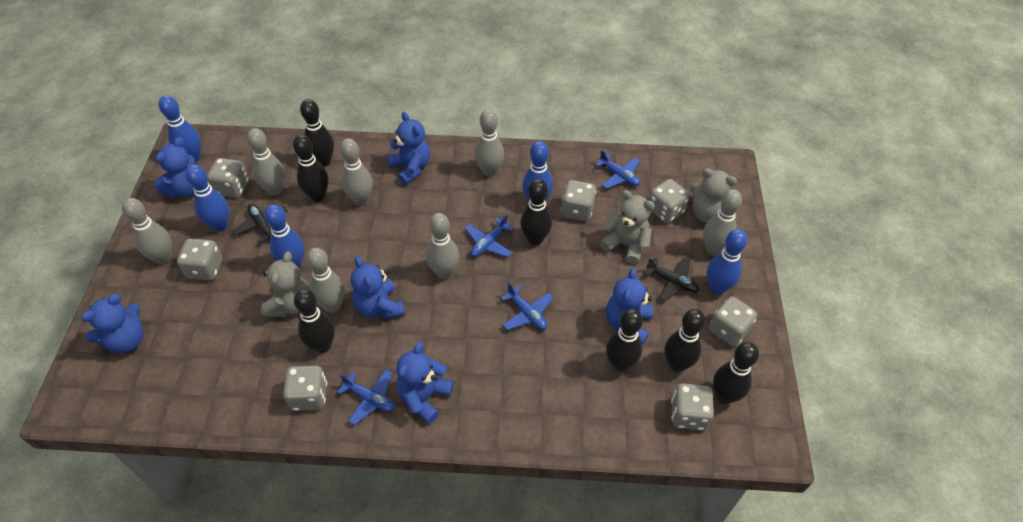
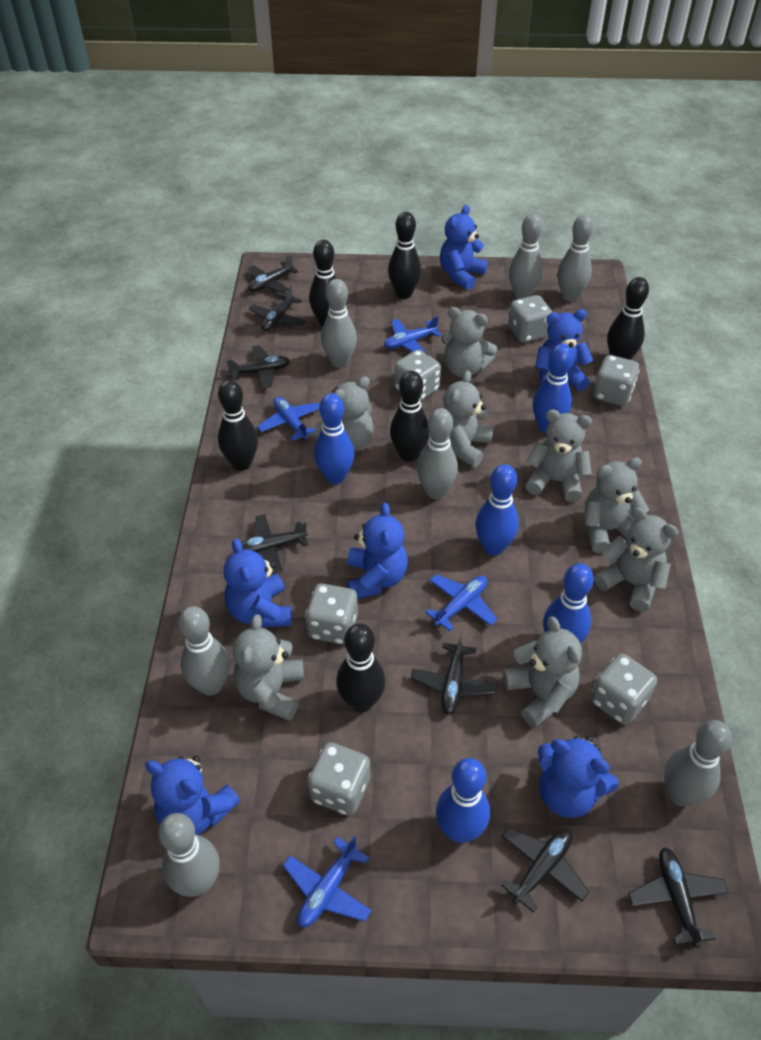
black bowling pin: [293,134,329,202] [294,289,335,353] [300,99,334,167] [520,179,552,245] [606,309,643,372] [665,309,705,372] [713,342,759,404] = 7 -> [218,380,258,471] [309,239,337,326] [336,623,385,712] [388,212,421,299] [390,371,429,461] [607,277,649,360] = 6
black plane: [233,203,288,243] [644,257,699,302] = 2 -> [226,345,290,388] [241,514,308,574] [248,255,298,294] [249,285,306,331] [411,633,497,715] [501,827,589,913] [628,847,729,947] = 7
grey dice: [177,239,223,280] [207,158,249,198] [283,365,327,411] [561,180,596,221] [649,179,690,223] [671,383,714,430] [709,297,757,346] = 7 -> [305,583,358,645] [308,742,370,816] [394,350,441,401] [508,295,552,343] [591,653,657,725] [593,355,639,406] = 6
grey teddy bear: [261,251,310,317] [599,190,655,265] [690,168,737,223] = 3 -> [233,614,304,721] [314,377,374,452] [441,307,497,377] [443,371,493,467] [503,616,582,728] [525,410,592,502] [585,457,649,553] [594,507,679,612] = 8

